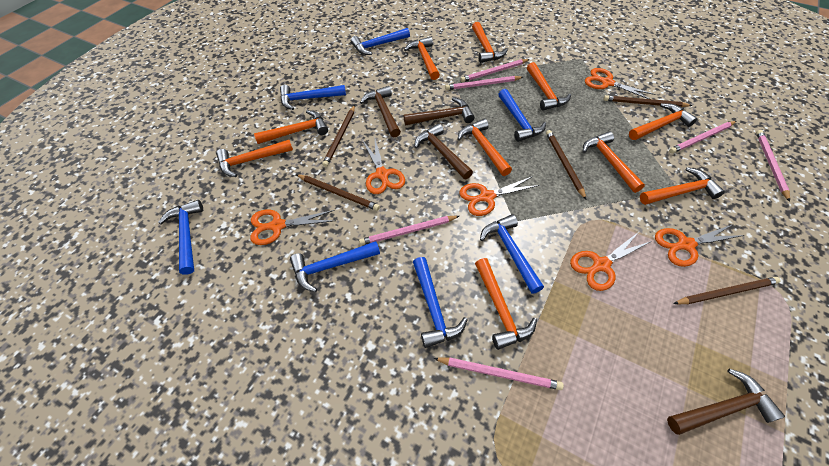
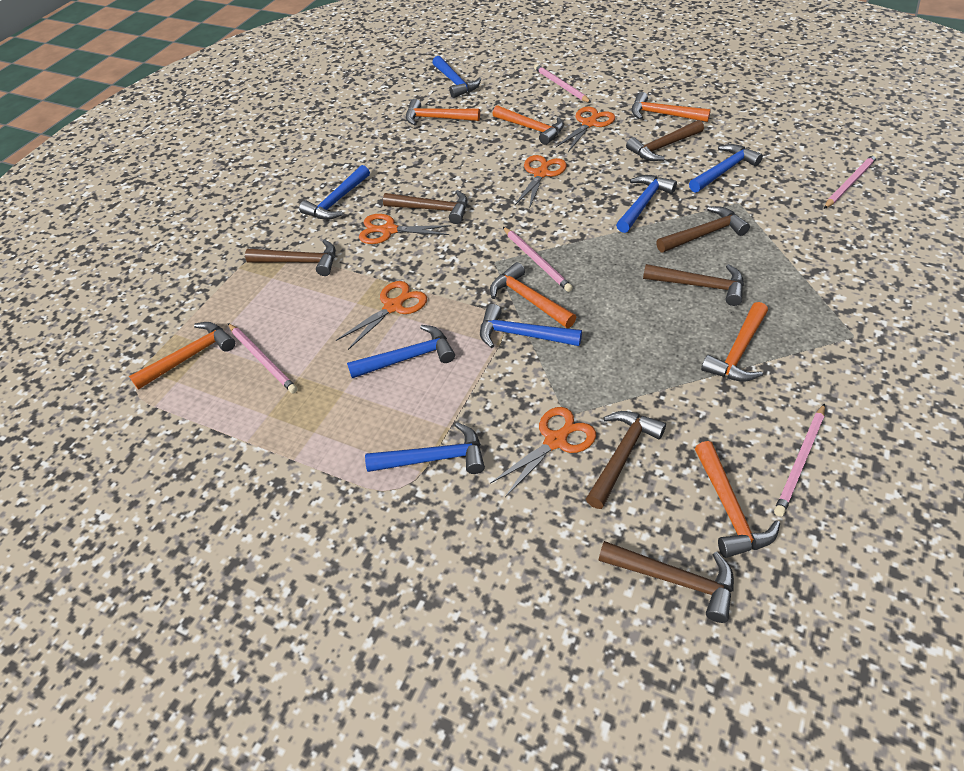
brown hammer: [360,86,401,137] [404,97,475,125] [415,124,473,179] [667,369,785,435] = 4 -> [245,239,336,276] [383,190,468,224] [586,411,666,509] [599,541,734,623] [626,120,704,161] [643,264,744,306] [656,206,750,253] = 7
brown pencil: [296,174,380,211] [322,105,355,167] [546,130,586,199] [604,95,692,107] [673,277,780,305] = 5 -> none = 0
orange hammer: [216,140,293,177] [254,110,328,144] [404,37,440,80] [458,119,512,176] [472,22,508,63] [475,258,537,350] [527,62,571,111] [583,131,645,193] [629,103,698,140] [640,167,725,205] = 10 -> [129,322,235,390] [406,99,480,126] [490,262,576,328] [493,105,564,145] [632,92,711,122] [695,441,780,558] [701,302,768,382] = 7
orange scissors: [250,210,336,245] [363,139,405,194] [459,176,540,216] [570,232,652,291] [585,68,655,99] [655,225,745,267] = 6 -> [336,281,427,350] [359,214,452,244] [490,407,596,497] [515,155,567,209] [556,107,615,152] = 5
pink pencil: [359,216,459,246] [434,358,564,390] [445,76,523,90] [460,59,530,82] [669,121,736,154] [756,130,790,202] = 6 -> [228,323,298,393] [503,227,573,292] [534,64,591,103] [774,403,825,516] [824,154,878,209] = 5

